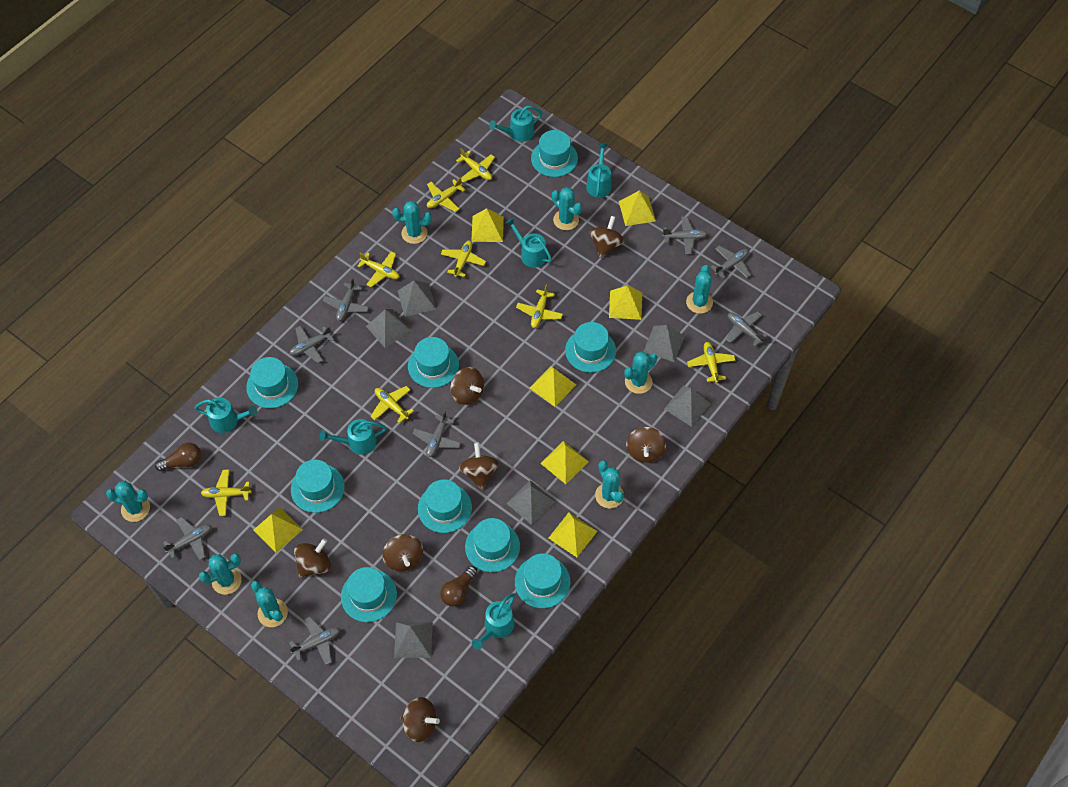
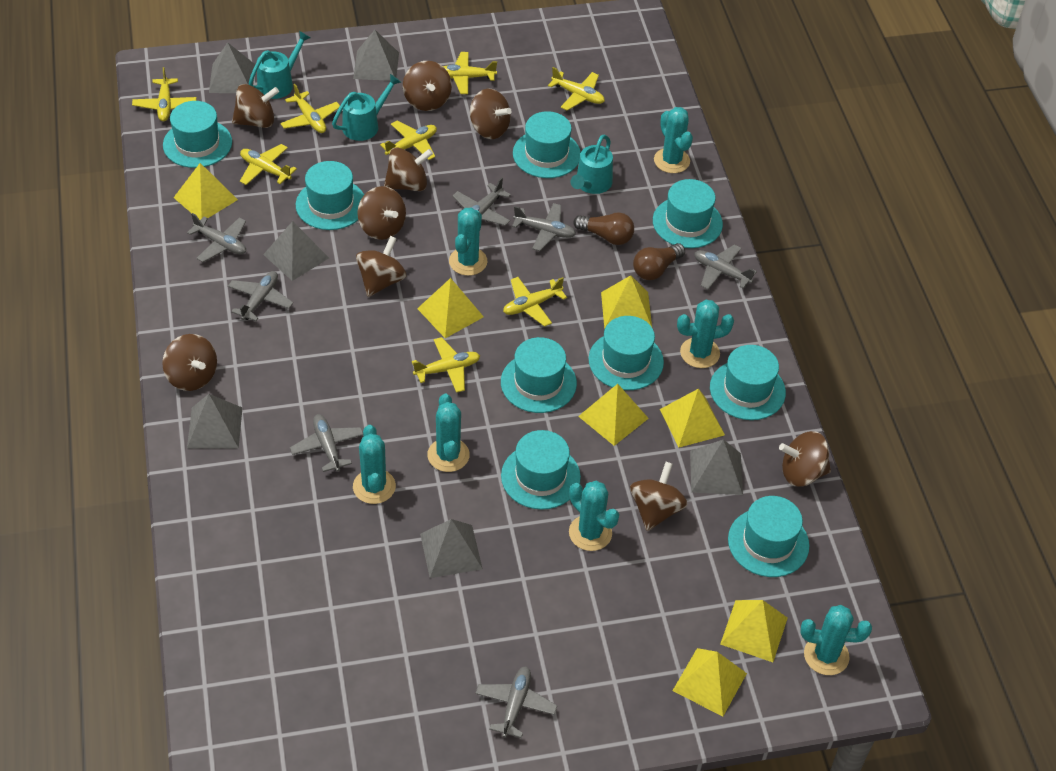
brown spinning top: [294,538,331,578] [382,534,423,572] [400,697,440,742] [450,367,484,405] [459,443,499,490] [590,216,624,258] [626,427,666,463] = 7 -> [162,334,217,391] [232,84,279,128] [356,236,406,297] [357,186,406,240] [384,147,433,191] [403,61,452,111] [470,89,512,139] [630,462,687,531] [779,431,831,487] = 9
grey plane: [163,517,212,560] [289,617,340,665] [290,326,334,363] [323,278,369,321] [412,411,461,457] [662,216,707,254] [711,246,751,279] [726,312,768,346] = 8 -> [187,213,246,262] [228,271,293,321] [290,414,363,472] [453,177,511,226] [475,666,557,738] [512,203,576,251] [695,245,757,289] = 7
turquoise cactus: [106,481,150,522] [199,553,242,595] [251,581,288,627] [392,201,432,244] [552,187,582,230] [595,460,624,509] [624,352,657,394] [686,265,713,314] = 8 -> [353,425,396,504] [427,394,470,472] [449,208,487,276] [569,481,619,551] [654,107,693,173] [677,300,734,368] [800,605,872,675] = 7
turquoise watering can: [195,397,258,433] [320,419,386,455] [472,593,515,650] [489,106,543,142] [505,218,552,268] [586,143,612,198] = 6 -> [249,31,311,99] [332,74,401,141] [570,135,613,194] = 3

